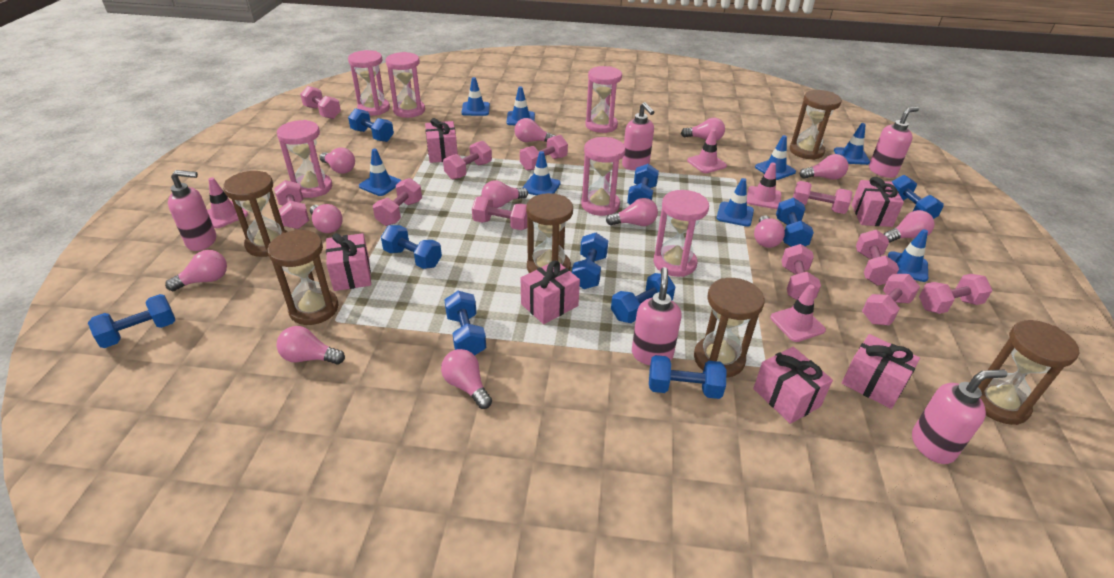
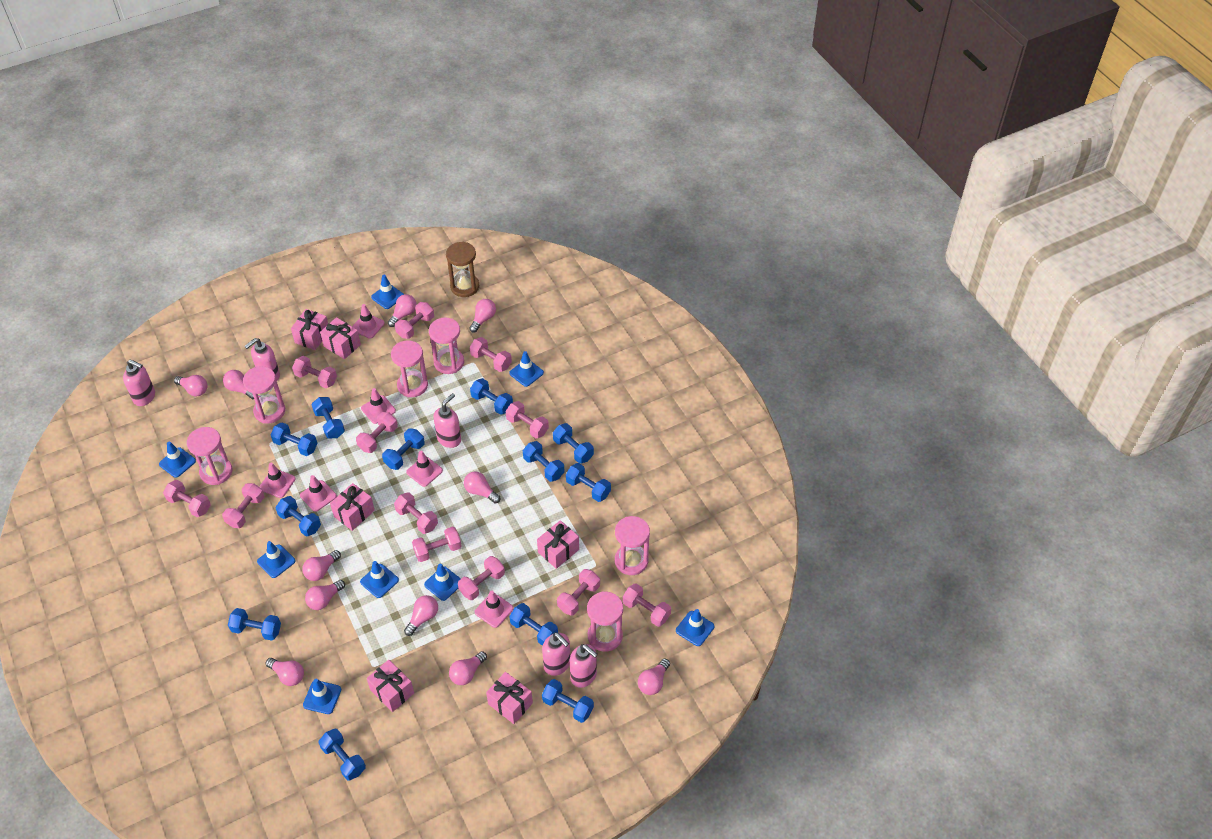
blue dumbbell: [88,294,175,348] [348,108,394,142] [381,225,442,269] [444,291,486,356] [572,233,608,289] [611,273,676,323] [627,164,659,205] [649,355,727,399] [776,198,814,247] [892,175,944,219] = 10 -> [228,608,281,641] [271,423,317,456] [276,496,321,537] [311,397,345,438] [319,729,366,781] [382,428,425,470] [470,378,513,415] [509,603,558,646] [523,441,565,482] [542,679,594,723] [553,423,594,464] [566,463,611,502] = 12
brown hourglass: [223,171,287,257] [268,230,338,325] [526,193,573,273] [694,278,765,378] [790,90,842,160] [978,320,1079,425] = 6 -> [446,242,479,297] = 1
pink dumbbell: [274,180,310,229] [300,86,341,119] [373,178,422,226] [443,141,492,180] [472,196,527,230] [520,135,568,171] [781,244,821,300] [793,181,852,214] [856,230,899,285] [862,274,920,326] [919,274,992,314] = 11 -> [163,480,211,517] [222,483,264,528] [292,356,337,388] [356,412,398,453] [394,492,438,534] [395,302,434,339] [412,526,461,562] [458,556,505,600] [470,337,512,372] [505,401,549,438] [557,569,600,616] [623,583,671,627] = 12
pink light bulb: [165,250,227,291] [277,326,345,365] [310,204,343,233] [319,147,355,174] [441,349,492,409] [481,180,528,208] [514,118,556,142] [606,198,658,226] [681,118,725,141] [754,215,785,248] [800,154,848,180] [884,210,934,243] = 12 -> [174,375,208,396] [223,370,254,399] [266,658,304,686] [302,550,341,581] [305,580,345,610] [388,294,417,327] [404,595,438,636] [449,651,487,685] [464,472,500,503] [469,299,496,333] [638,659,670,695] = 11
pink traffic cone: [207,177,248,228] [687,129,727,173] [747,162,781,209] [770,284,826,342] = 4 -> [260,463,296,498] [300,475,337,512] [352,304,385,339] [361,388,396,424] [406,451,443,487] [475,591,513,628] = 6

